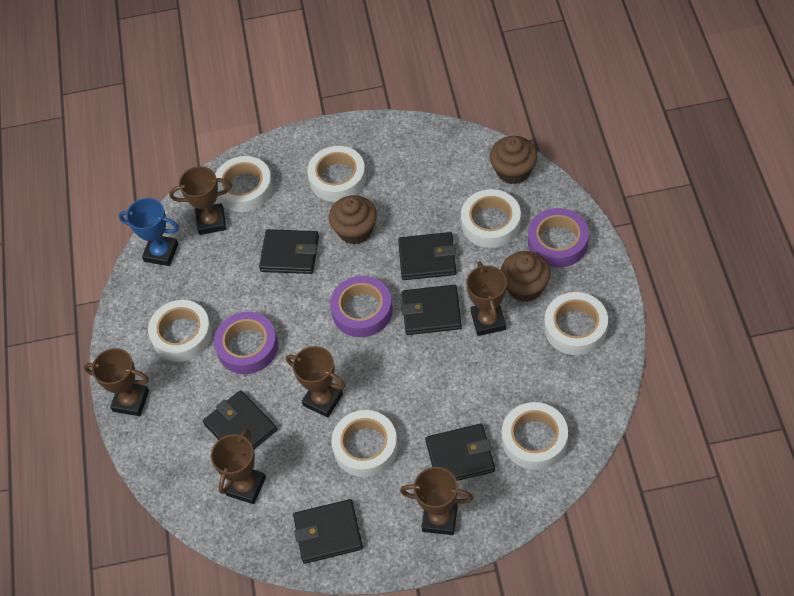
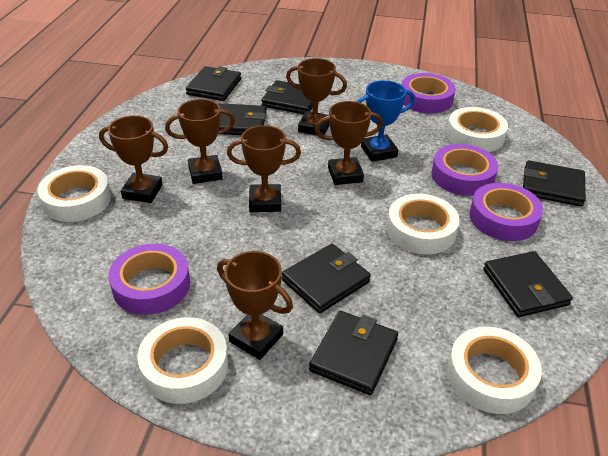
black wallet: [203,390,277,450] [259,229,319,274] [293,499,363,564] [398,232,456,280] [401,285,462,335] [425,424,495,481] = 6 -> [186,66,241,101] [217,103,267,135] [261,80,313,115] [282,244,371,313] [309,311,398,395] [483,251,573,317] [523,160,586,206] = 7
brown cupcake: [329,195,377,245] [490,136,538,184] [501,251,551,302] = 3 -> none = 0
purple tape: [214,312,278,374] [330,276,393,337] [528,208,589,268] = 3 -> [109,244,190,315] [401,73,456,114] [431,144,498,196] [469,183,543,241] = 4
white tape: [148,300,212,362] [215,156,273,212] [307,146,366,202] [331,410,398,477] [461,189,521,248] [502,402,568,470] [544,292,608,355] = 7 -> [38,165,111,222] [138,317,228,404] [387,194,460,254] [446,107,508,152] [447,327,542,414] = 5

